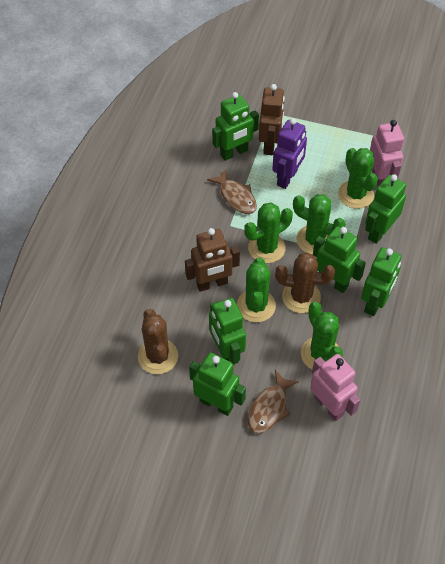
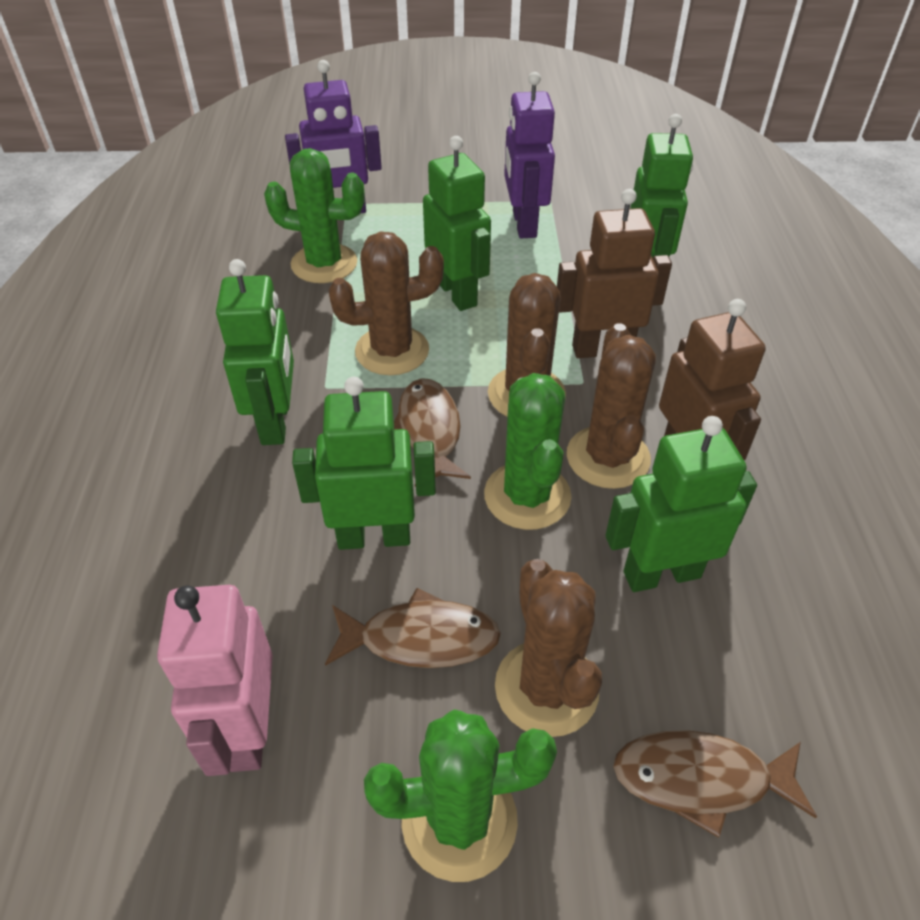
brown cactus: [138,309,178,374] [275,252,335,313] = 2 -> [328,231,444,375] [488,273,566,417] [495,559,602,737] [567,324,656,489] = 4
brown fish: [207,169,257,214] [248,370,299,434] = 2 -> [325,588,501,668] [394,378,471,487] [613,730,817,838] = 3
green cactus: [237,257,276,322] [244,203,293,263] [293,194,345,255] [301,302,343,369] [338,148,378,209] = 5 -> [264,148,365,283] [364,709,557,882] [484,373,572,530] = 3
green robot: [189,352,246,416] [209,298,246,365] [212,92,259,161] [313,226,366,293] [361,247,402,316] [365,174,406,244] = 6 -> [216,259,294,445] [292,377,436,550] [423,136,491,311] [605,416,757,592] [630,114,693,258] = 5
pink robot: [310,354,360,421] [370,120,404,186] = 2 -> [157,585,273,776] = 1
purple robot: [272,118,307,189] = 1 -> [285,60,382,213] [504,72,555,238] = 2

